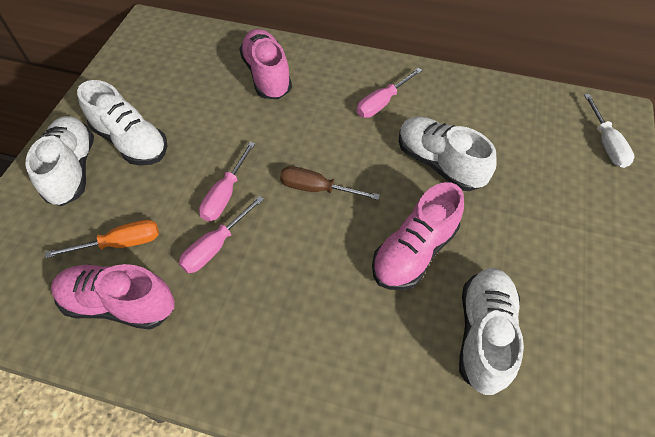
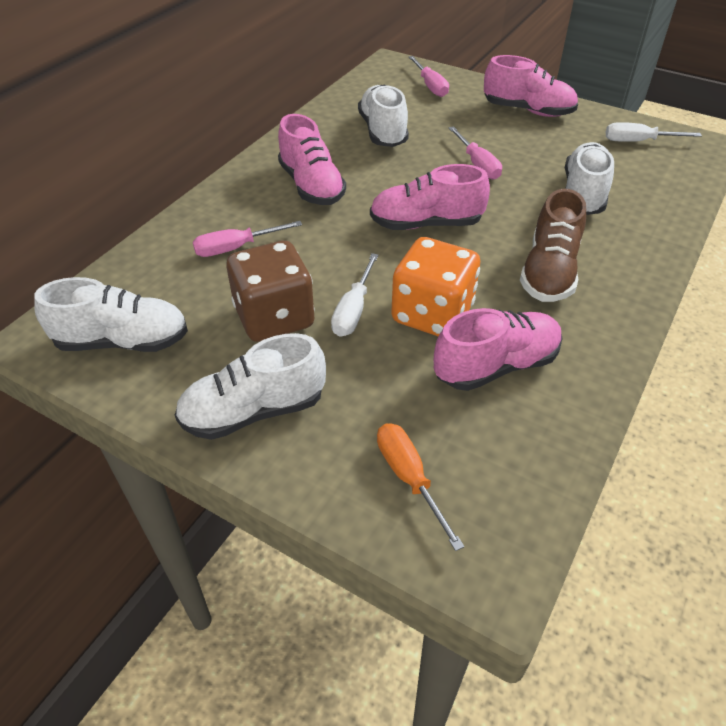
brown dice: none = 0 -> [226,241,315,342] = 1
brown screwdriver: [280,166,380,200] = 1 -> none = 0
brown shoe: none = 0 -> [520,189,586,302] = 1
orange dice: none = 0 -> [391,237,480,337] = 1
pink shoe: [51,264,175,330] [239,29,292,99] [372,182,464,290] = 3 -> [278,114,346,205] [370,164,490,230] [434,308,563,391] [484,55,578,117] = 4
white screwdriver: [584,94,634,168] = 1 -> [331,253,379,337] [606,122,702,142] = 2

